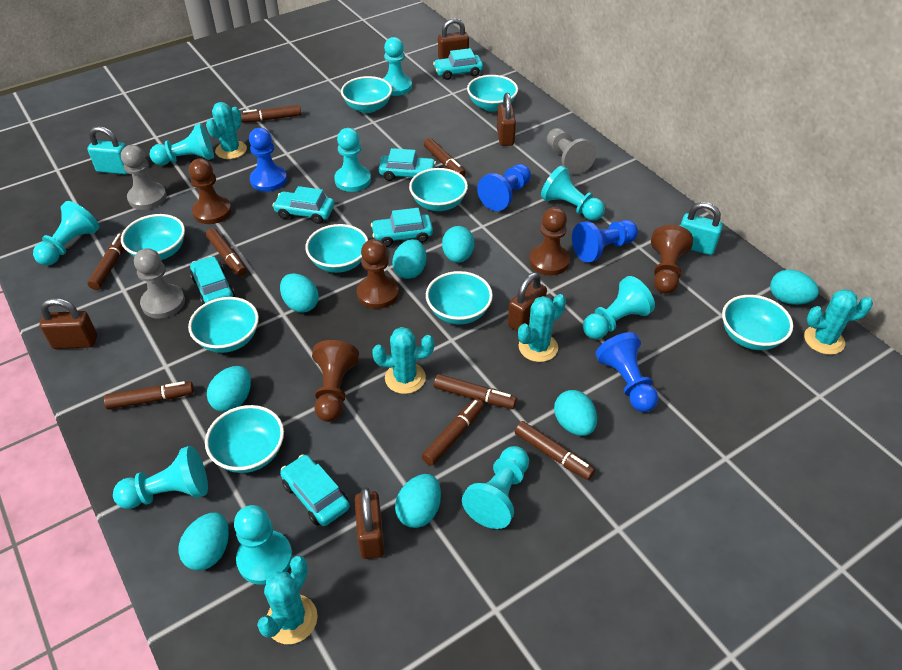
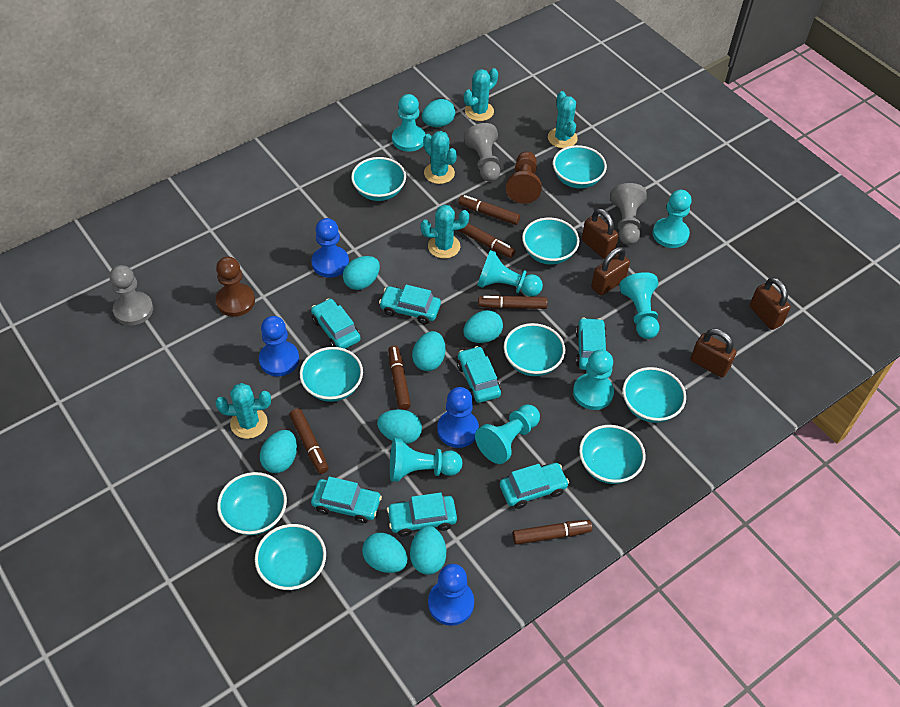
brown marker: [87,233,124,290] [104,381,194,409] [206,228,247,276] [241,105,301,123] [422,398,484,466] [424,138,466,177] [434,374,517,409] [515,421,595,480] = 8 -> [289,408,329,474] [388,345,411,410] [458,195,520,225] [458,223,515,258] [478,295,547,309] [513,520,592,545] = 6
brown padlock: [40,298,97,349] [355,487,385,559] [438,18,469,59] [497,93,516,146] [508,272,547,332] = 5 -> [582,208,619,259] [591,247,630,295] [690,329,737,377] [750,277,791,330] = 4
brown pawn: [189,159,232,224] [312,340,359,422] [357,239,399,309] [529,207,570,275] [651,225,693,294] = 5 -> [216,257,255,317] [506,151,542,204] = 2
turquoise car: [190,256,235,305] [272,186,334,224] [280,454,350,526] [371,208,433,247] [379,148,436,181] [433,48,483,80] = 6 -> [311,298,361,349] [311,476,382,523] [379,285,441,324] [387,493,457,537] [457,346,501,403] [500,463,569,509] [575,317,607,370] = 7
turquoise padlock: [87,126,128,174] [680,202,723,255] = 2 -> none = 0
turquoise pawn: [33,201,99,266] [113,445,208,509] [150,123,214,165] [234,505,293,585] [334,128,371,192] [383,37,412,96] [462,446,529,529] [541,166,605,221] [583,276,655,339] = 9 -> [390,438,462,482] [392,94,426,152] [475,404,540,464] [477,250,543,297] [573,350,614,410] [619,272,659,339] [653,190,692,248] = 7

